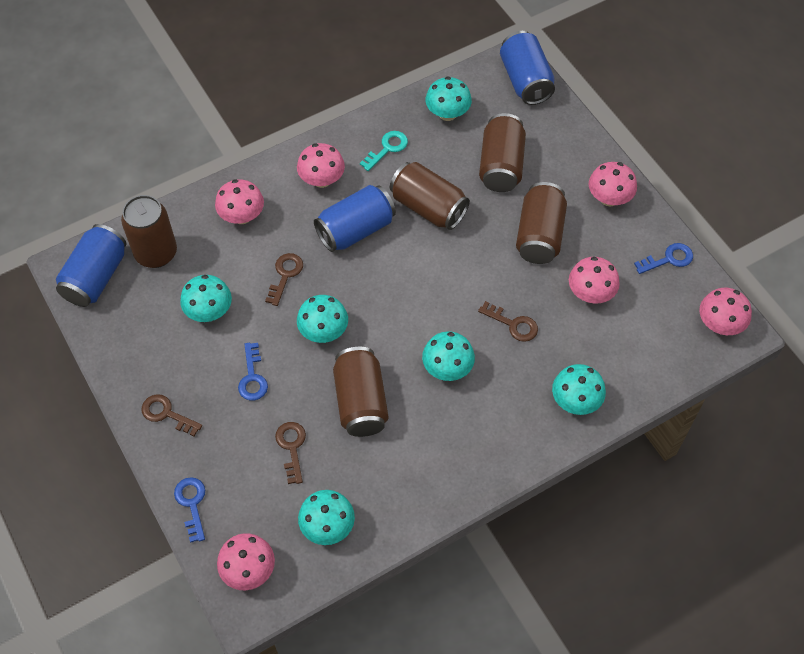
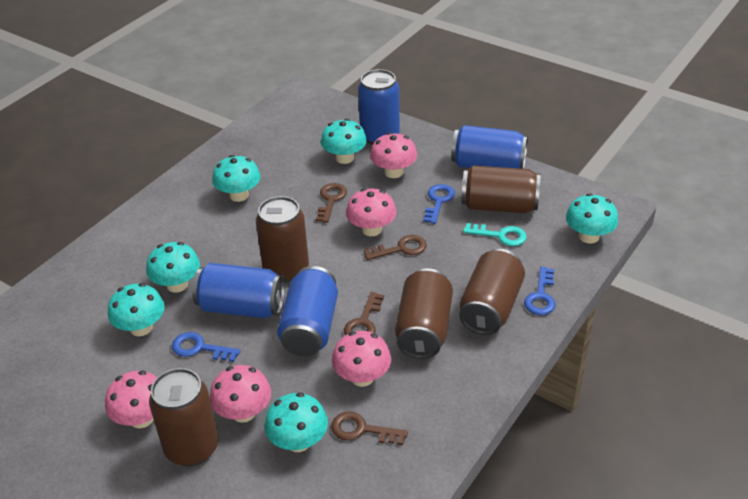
blue can: [56,224,127,307] [314,185,396,252] [500,31,555,105] = 3 -> [192,263,285,318] [277,266,338,356] [358,69,400,145] [451,125,528,169] = 4
pink mushroom: [215,179,264,224] [217,533,275,590] [297,143,345,188] [569,257,620,303] [589,162,637,206] [699,288,752,335] = 6 -> [105,371,157,428] [210,365,271,423] [332,331,391,387] [346,188,396,236] [370,132,417,178] = 5

